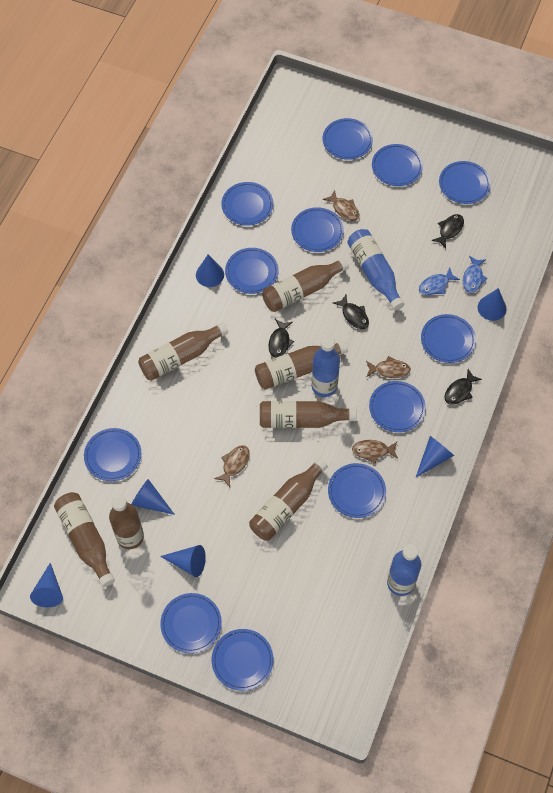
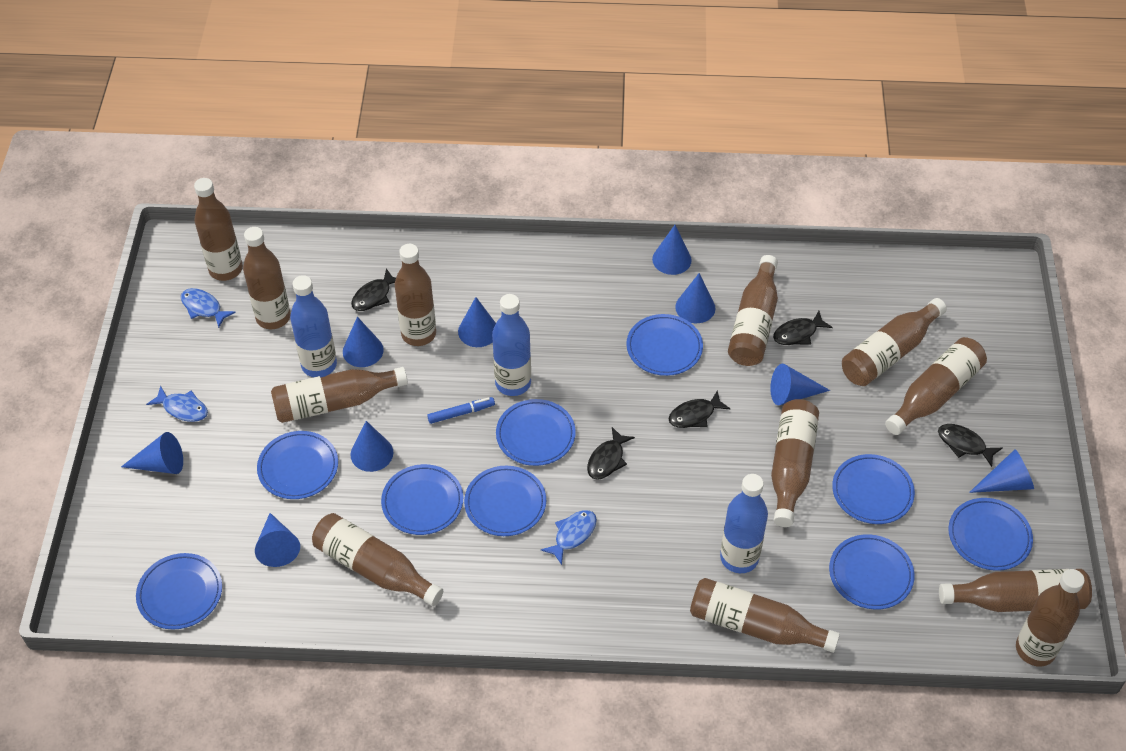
black fish: [268,319,294,358] [333,295,369,329] [431,214,464,249] [444,369,482,405] = 4 -> [351,268,396,311] [587,427,635,480] [669,390,731,428] [773,311,833,345] [938,424,1002,467] = 5
blue cone: [30,563,63,607] [131,479,175,515] [160,545,206,577] [196,254,224,287] [415,436,454,478] [478,288,507,321] = 6 -> [121,432,183,474] [255,513,300,567] [343,317,384,367] [350,421,393,472] [458,297,496,347] [652,225,692,275] [675,273,715,323] [770,364,830,405] [969,449,1034,493] = 9
blue fish: [419,268,460,295] [463,256,488,293] = 2 -> [146,386,208,422] [181,288,236,328] [541,510,597,565] = 3
blue marker: none = 0 -> [427,397,495,424] = 1
blue plate: [84,428,141,481] [160,593,222,653] [212,629,273,691] [221,182,273,226] [225,248,279,294] [291,207,344,252] [323,118,373,160] [328,463,386,518] [369,381,426,432] [372,144,423,186] [421,314,476,363] [439,161,491,204] = 12 -> [136,553,222,629] [257,431,338,499] [381,464,463,535] [464,466,546,536] [496,399,576,466] [626,314,703,376] [829,534,915,610] [832,454,915,524] [949,498,1033,571] = 9
brown bottle: [54,492,115,587] [109,495,144,549] [138,322,228,381] [249,458,328,541] [255,340,348,390] [260,401,357,428] [262,257,349,312] = 7 -> [194,178,243,281] [243,227,291,329] [271,367,408,423] [312,513,443,606] [395,244,436,346] [690,578,840,653] [728,255,778,366] [771,399,819,527] [842,298,947,386] [885,337,987,435] [939,569,1092,612] [1016,569,1085,667] = 12
brown fish: [214,445,250,487] [323,190,359,221] [352,440,398,464] [366,356,411,378] = 4 -> none = 0

